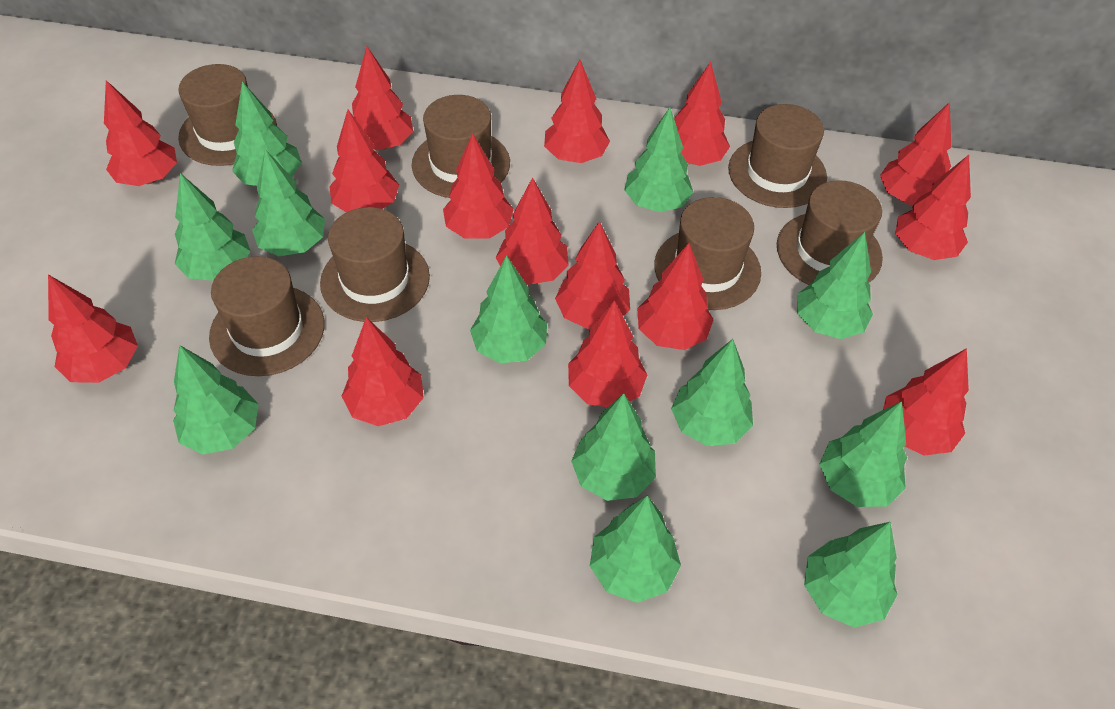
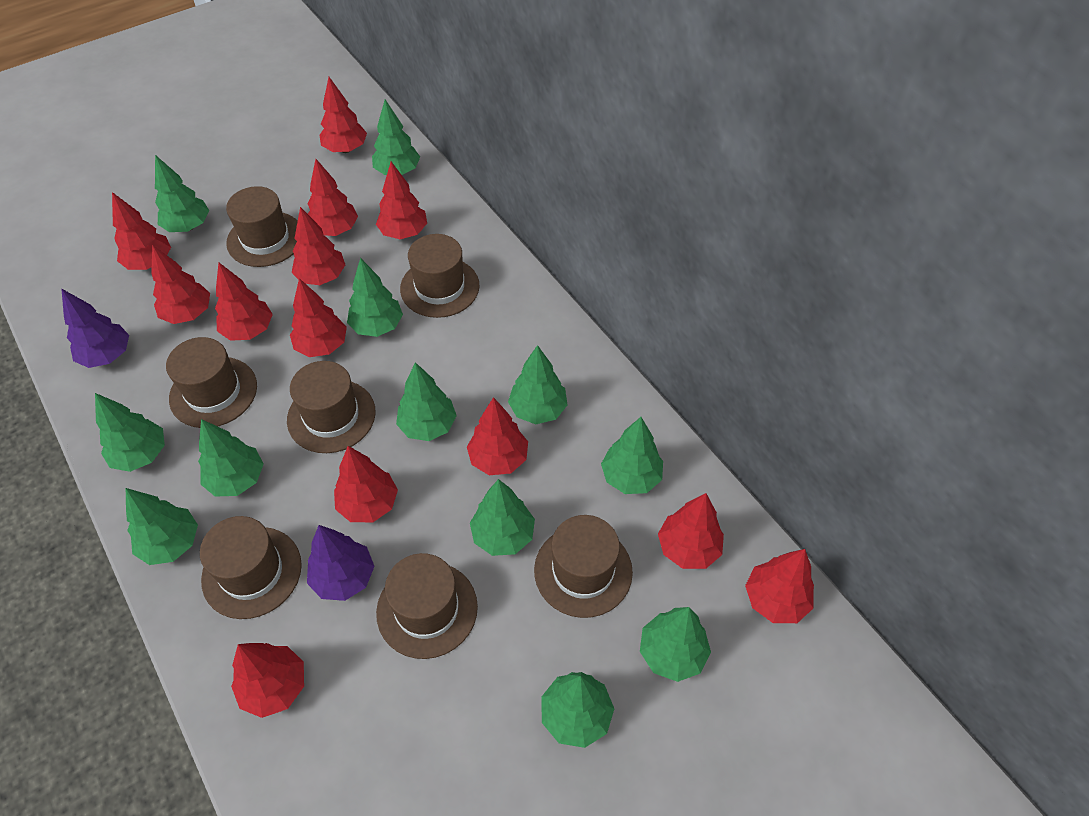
purple tree: none = 0 -> [61,288,129,368] [307,525,374,601] = 2
red tree: [48,275,138,383] [104,80,177,186] [329,110,399,212] [342,317,424,426] [352,47,413,150] [443,133,514,239] [496,177,569,285] [544,60,610,163] [555,221,630,329] [568,300,647,407] [637,243,714,350] [674,62,730,166] [880,102,951,205] [883,348,969,456] [895,155,971,260] = 15 -> [112,192,171,270] [151,245,210,324] [215,263,273,341] [231,643,304,718] [290,278,347,357] [292,207,345,285] [308,159,358,236] [320,77,367,153] [334,446,398,522] [376,162,427,239] [467,397,528,475] [658,493,724,569] [745,549,814,623] = 13

